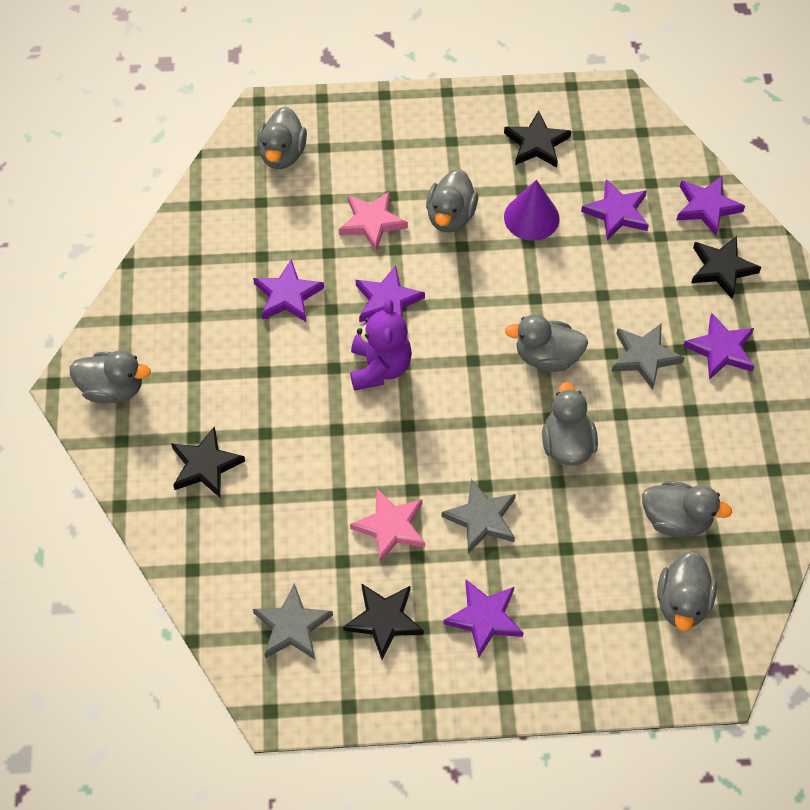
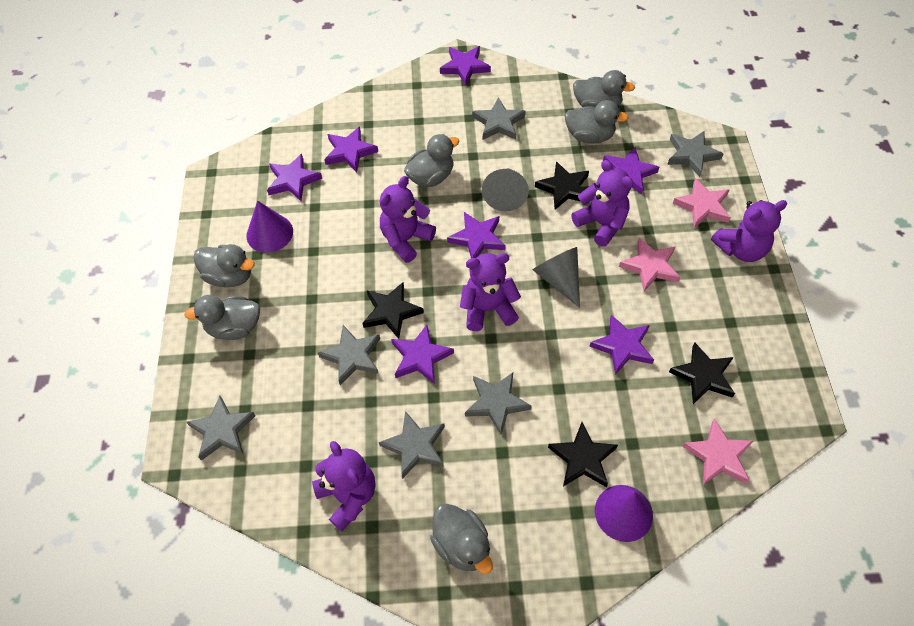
grey cone: none = 0 -> [482,168,529,212] [533,247,580,308] = 2
grey duck: [69,350,151,404] [257,107,307,169] [426,169,478,233] [505,314,588,372] [542,382,598,466] [642,481,732,537] [657,552,717,631] = 7 -> [184,295,260,340] [193,244,255,287] [404,134,460,187] [430,504,493,574] [565,100,629,143] [573,70,635,107] = 6
grey star: [253,583,333,659] [441,479,516,553] [611,324,685,390] = 3 -> [186,396,256,461] [318,325,380,385] [379,411,445,479] [465,372,531,435] [472,97,525,140] [667,131,724,177] = 6
pink star: [339,191,408,251] [350,489,425,563] = 2 -> [619,238,680,291] [673,178,731,228] [682,418,753,485] = 3
purple cone: [504,180,560,241] = 1 -> [246,201,293,253] [595,485,653,542] = 2
purple star: [253,259,324,323] [356,266,425,322] [443,580,523,657] [581,179,649,240] [677,176,745,236] [683,313,755,380] = 6 -> [267,154,322,201] [324,126,378,172] [391,325,454,384] [440,46,491,86] [447,212,506,258] [589,315,654,375] [603,147,659,195] = 7
purple teddy bear: [350,299,412,391] = 1 -> [312,441,375,532] [380,176,436,263] [460,253,521,331] [571,160,633,247] [711,200,787,262] = 5

